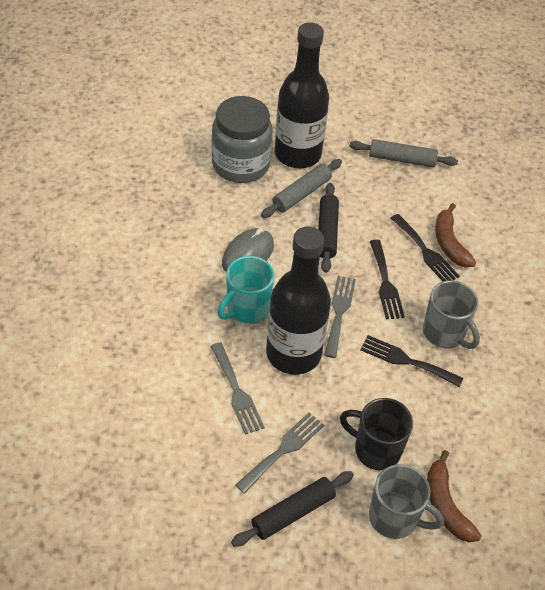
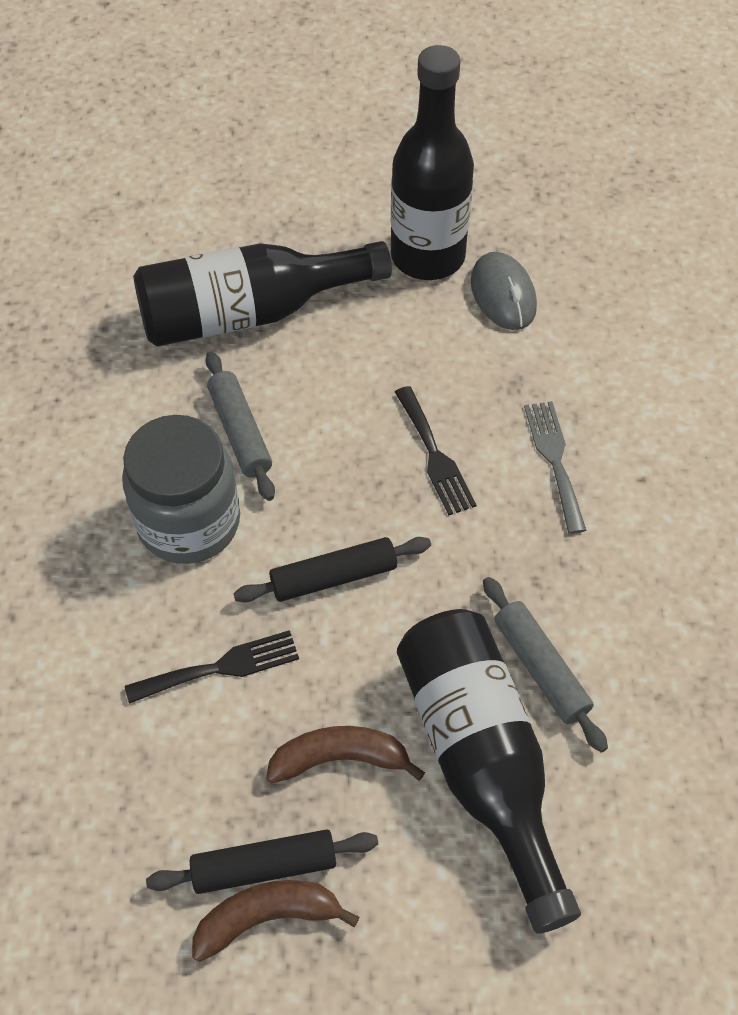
black bottle: [266,226,331,375] [275,22,329,168] = 2 -> [133,241,392,347] [391,45,474,280] [397,609,581,933] = 3
black fork: [360,335,463,387] [370,240,405,319] [391,214,460,281] = 3 -> [125,630,299,704] [395,386,476,515] = 2
black mug: [340,398,413,470] = 1 -> none = 0
grey fork: [210,342,265,435] [235,413,324,494] [324,276,356,358] = 3 -> [524,401,586,534] = 1
grey mug: [369,464,444,539] [423,281,480,349] = 2 -> none = 0
turquoise mug: [218,256,274,324] = 1 -> none = 0

